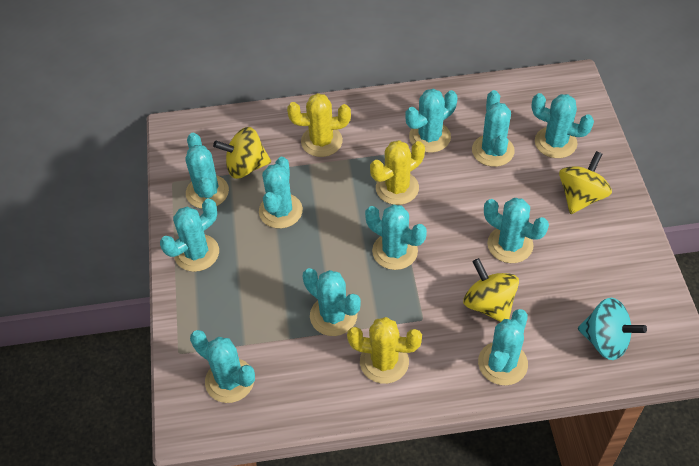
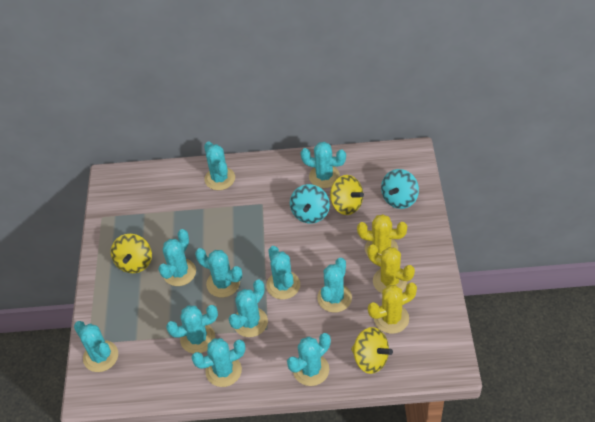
turquoise spinning top: [578,298,647,360] = 1 -> [290,184,330,224] [381,169,419,209] = 2

